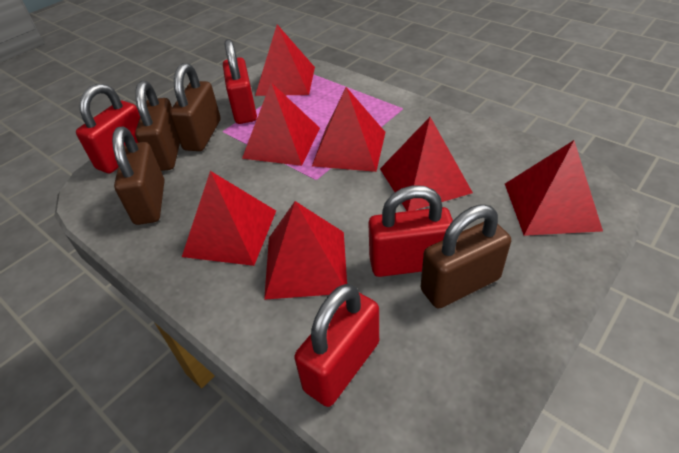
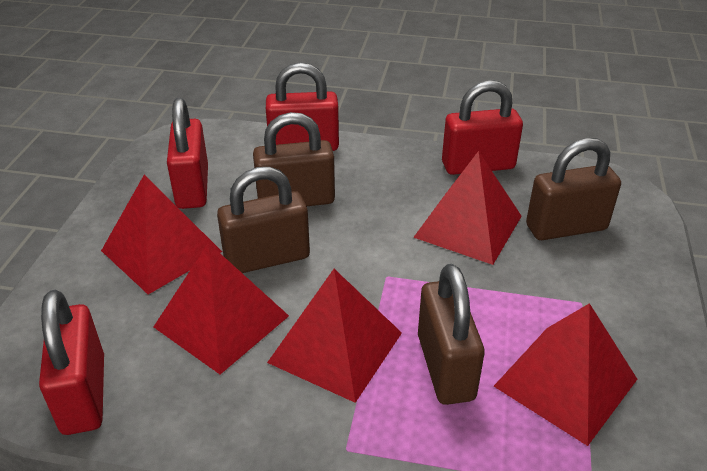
red pyramid: [182,171,276,266] [242,82,320,166] [255,25,315,96] [264,201,347,300] [312,87,385,172] [380,117,473,211] [505,140,603,236] = 7 -> [101,175,222,294] [154,243,289,374] [267,269,402,403] [413,151,522,265] [494,303,637,446] = 5

